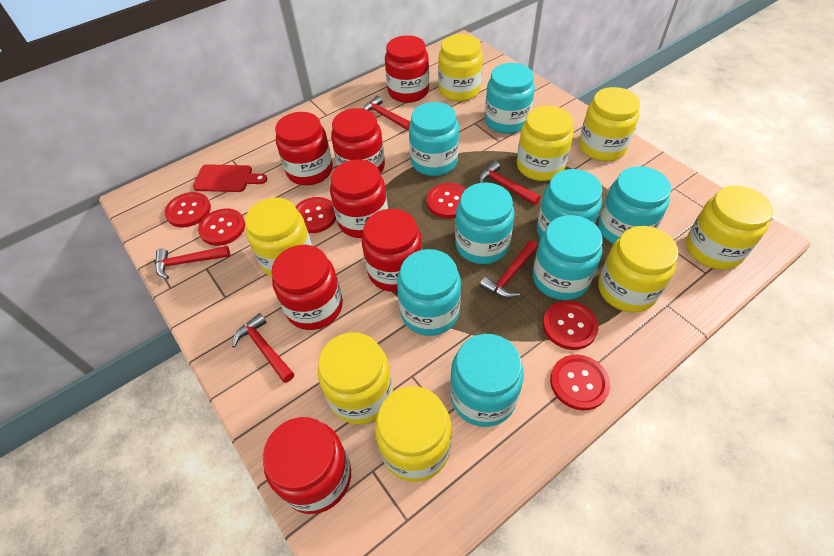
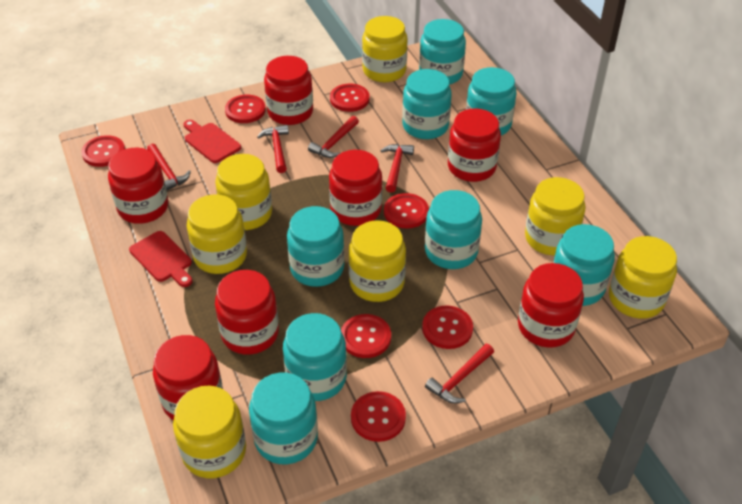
red button: [164,192,211,228] [198,208,245,246] [295,197,336,233] [427,183,466,218] [543,301,598,350] [550,355,610,410] = 6 -> [81,135,125,167] [225,95,266,123] [330,84,370,112] [341,314,391,358] [351,391,406,442] [384,193,429,228] [422,306,473,349] = 7
red cutting board: [193,164,267,192] = 1 -> [129,231,192,287] [183,120,241,163] = 2
yellow jar: [245,198,312,277] [318,332,393,424] [375,386,451,482] [438,34,483,102] [517,106,574,181] [579,87,640,161] [598,226,678,312] [686,186,773,270] = 8 -> [173,386,246,478] [187,194,247,274] [215,154,272,230] [348,220,406,302] [362,16,408,82] [525,177,585,256] [609,236,677,319] = 7

